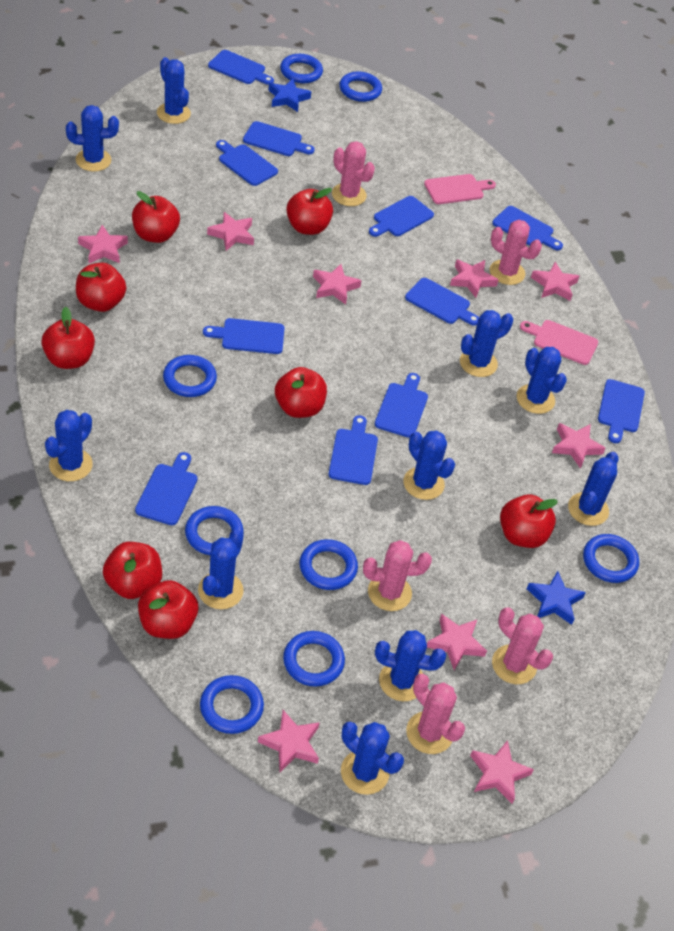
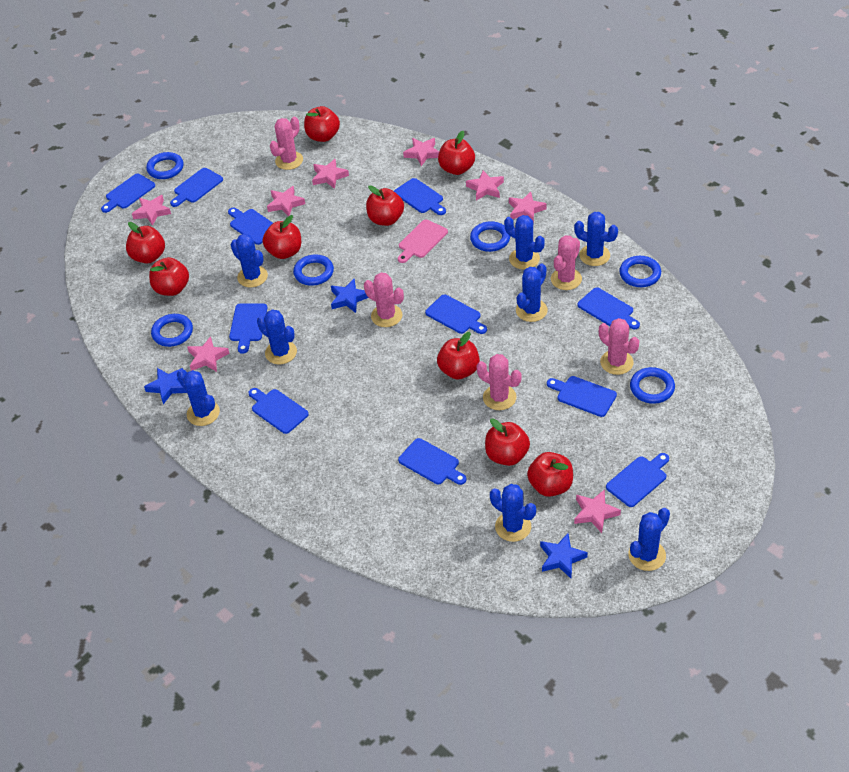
blue cactus: [45,410,93,481] [66,105,119,171] [157,57,191,124] [198,529,244,609] [341,722,404,795] [375,630,446,701] [403,431,455,500] [460,310,513,377] [517,347,567,414] [568,452,619,526] = 10 -> [177,369,220,426] [231,234,268,287] [257,309,297,364] [490,484,536,542] [504,215,545,269] [516,263,548,322] [574,212,618,266] [629,508,670,571] = 8
blue ring: [163,355,217,397] [185,506,243,555] [200,675,264,734] [280,54,323,83] [283,631,345,687] [300,539,358,590] [339,71,382,102] [583,534,639,583] = 8 -> [146,152,184,179] [151,314,193,347] [293,255,334,286] [470,221,510,252] [619,256,661,287] [630,367,675,404] = 6
blue star: [269,79,311,112] [527,571,586,625] = 2 -> [144,368,187,404] [331,279,369,313] [540,533,588,578] = 3
pink cutting board: [424,174,496,204] [520,320,598,365] = 2 -> [398,219,448,263] = 1
pink star: [78,225,128,263] [207,212,254,251] [258,710,320,772] [313,264,362,305] [427,614,487,670] [450,259,498,298] [470,740,534,804] [531,262,579,301] [552,423,606,469] = 9 -> [132,195,171,226] [187,336,230,372] [267,186,305,216] [312,159,349,189] [403,138,439,166] [466,170,504,201] [509,192,547,223] [574,489,621,533] = 8
red apple: [41,307,95,369] [76,263,126,312] [103,542,162,599] [132,191,180,243] [138,580,198,639] [275,367,327,418] [286,188,333,235] [500,494,558,548] = 8 -> [126,222,165,264] [149,257,189,296] [263,215,301,259] [304,106,340,142] [366,185,404,226] [437,332,480,379] [438,131,475,175] [485,419,530,466] [527,452,573,497] = 9

